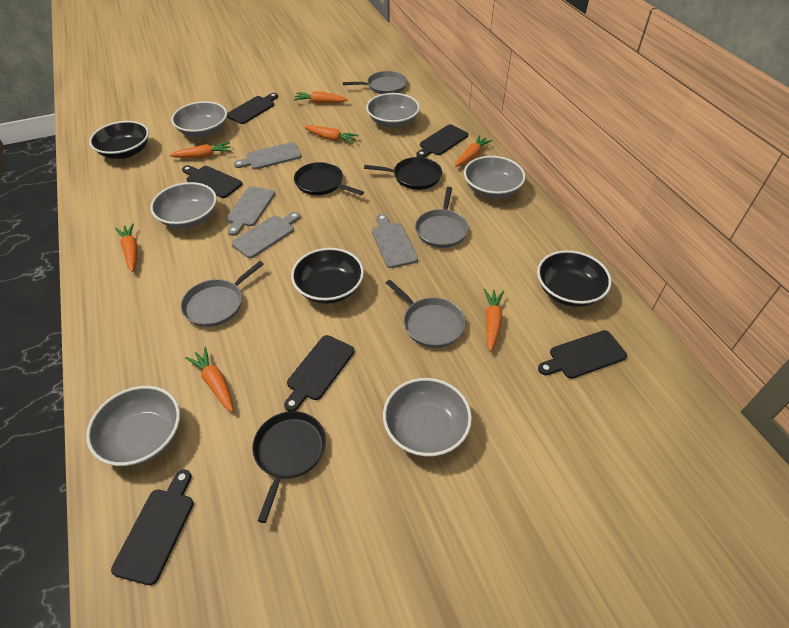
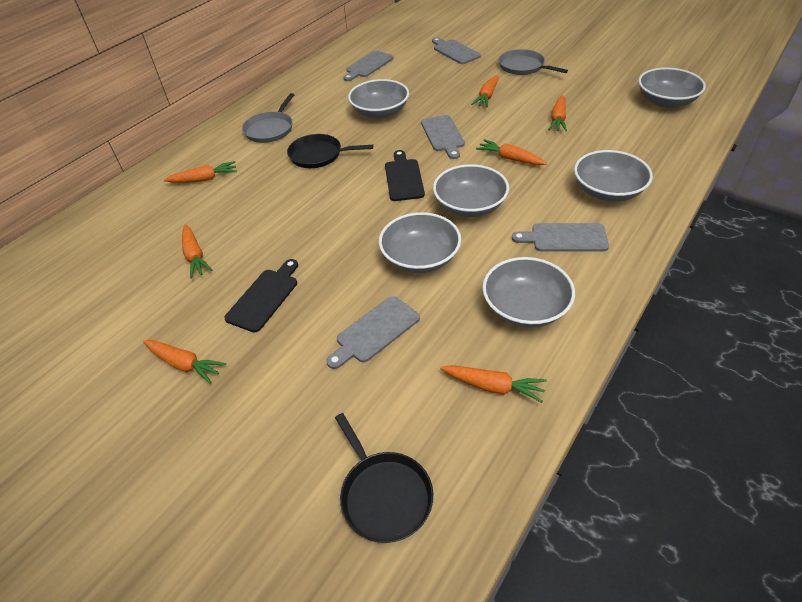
black bowl: [89,121,149,159] [291,248,364,304] [537,250,612,307] = 3 -> none = 0
black cutting board: [111,469,194,585] [182,165,243,198] [227,93,278,124] [284,335,354,411] [416,125,468,158] [538,330,627,379] = 6 -> [224,259,298,333] [385,150,425,201] = 2
black pan: [252,411,326,523] [294,162,364,195] [364,157,442,190] = 3 -> [287,134,373,168] [335,413,433,543] = 2
grey cutting board: [226,186,275,236] [232,212,300,258] [234,142,302,169] [372,214,418,268] = 4 -> [326,296,420,369] [343,51,394,81] [421,115,465,159] [432,37,481,64] [512,223,609,252] = 5
grey pan: [181,261,264,327] [343,71,407,94] [386,280,465,348] [415,187,468,248] = 4 -> [242,93,294,143] [498,49,568,75] = 2

